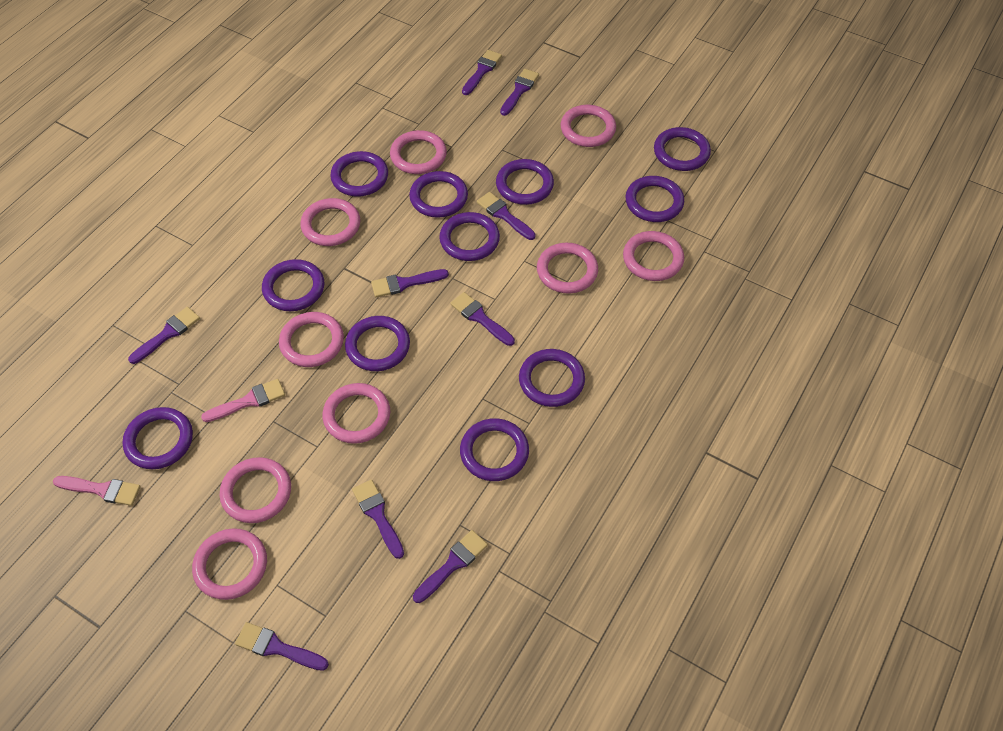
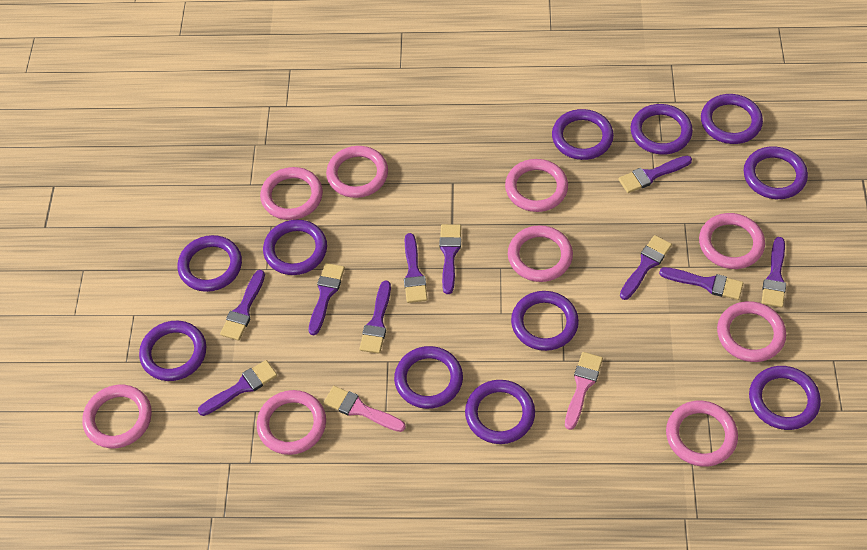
purple brush: [128,307,200,364] [235,622,329,671] [352,479,404,559] [371,269,449,297] [413,530,488,603] [450,292,515,346] [462,50,502,95] [477,192,536,240] [500,69,539,116] = 9 -> [198,360,277,416] [220,270,265,341] [309,263,345,335] [359,281,391,354] [404,233,427,303] [439,224,461,294] [618,155,692,193] [620,235,672,300] [659,267,743,300] [762,237,786,308] = 10

